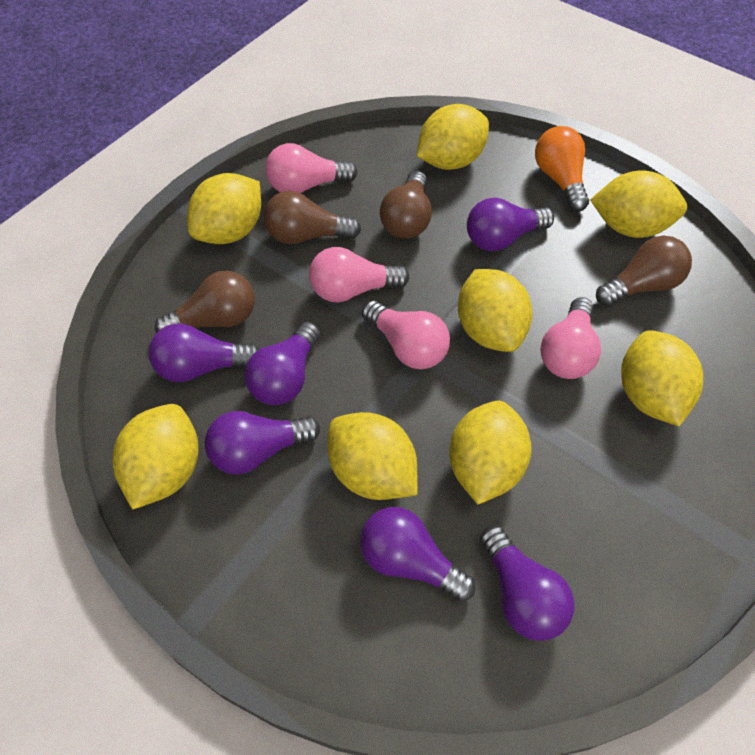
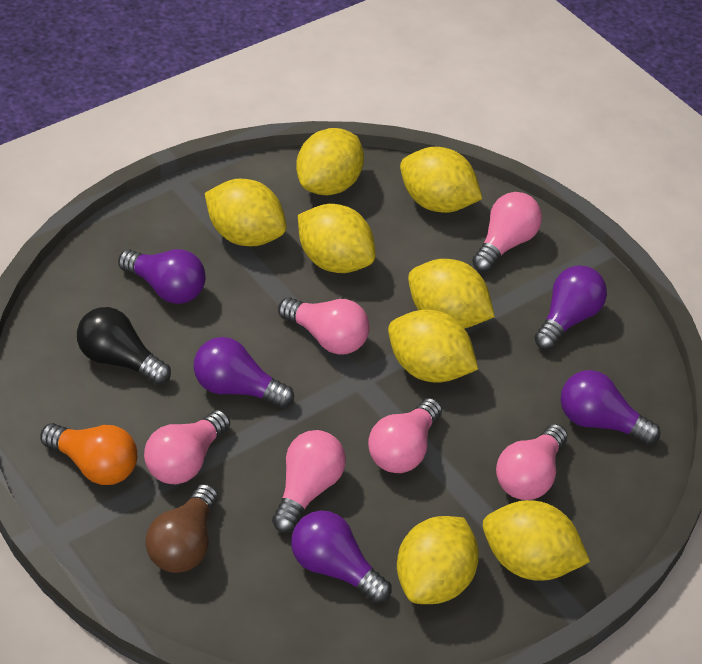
black light bulb: none = 0 -> [77,307,171,385] = 1
brown light bulb: [155,270,255,333] [264,191,361,244] [380,171,432,239] [596,236,692,306] = 4 -> [145,484,218,573] = 1
pink light bulb: [265,143,358,193] [309,247,410,302] [362,301,450,369] [540,297,601,379] = 4 -> [144,410,230,484] [272,430,346,533] [278,297,370,355] [368,398,442,473] [472,192,542,272] [496,424,567,500] = 6
purple light bulb: [149,324,259,382] [205,411,320,475] [244,322,320,405] [360,507,476,602] [467,198,554,251] [480,526,574,641] = 6 -> [118,249,205,304] [193,337,294,408] [291,510,391,603] [534,265,607,350] [561,370,661,445] = 5

